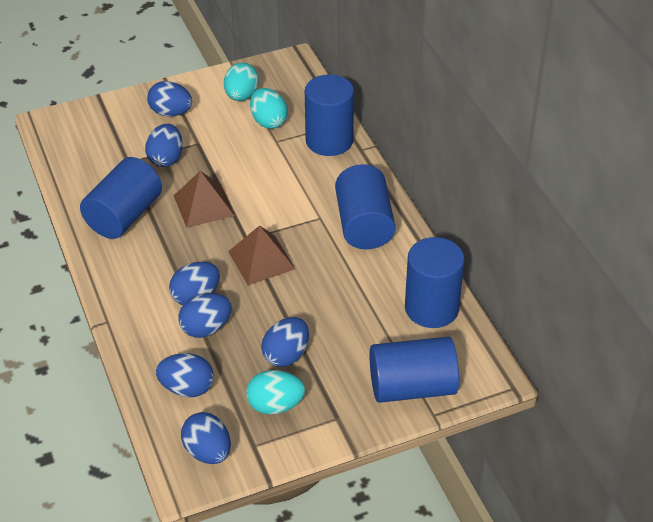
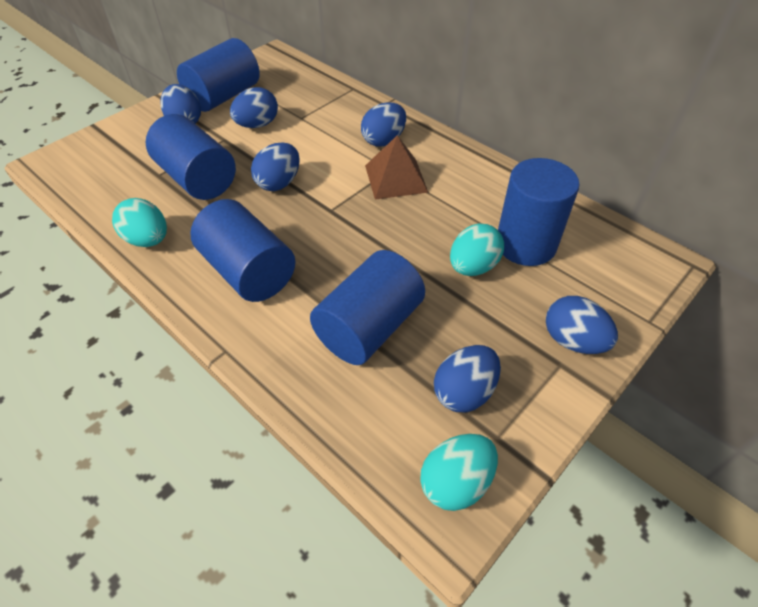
blue egg: [145,124,183,167] [147,81,192,117] [156,353,214,397] [169,262,220,305] [178,293,232,338] [181,412,231,464] [261,317,309,367] = 7 -> [160,84,201,124] [230,87,278,128] [251,143,300,191] [361,102,406,147] [434,345,501,412] [546,296,618,354] = 6
brown pyramid: [174,171,234,228] [228,225,295,285] = 2 -> [365,135,429,200] = 1

